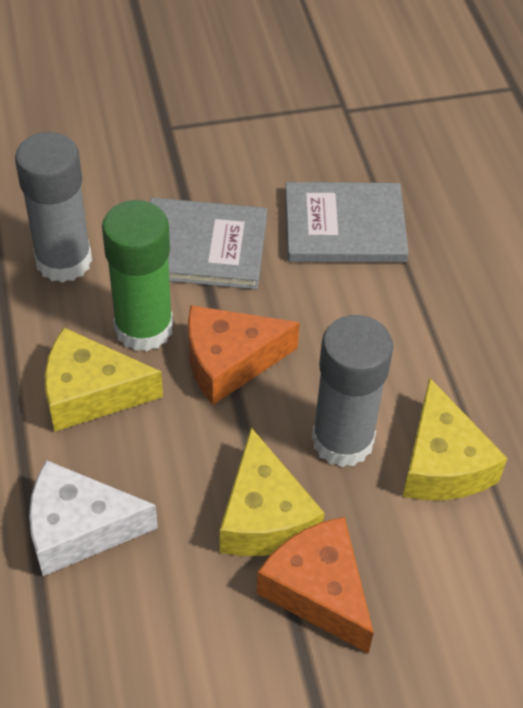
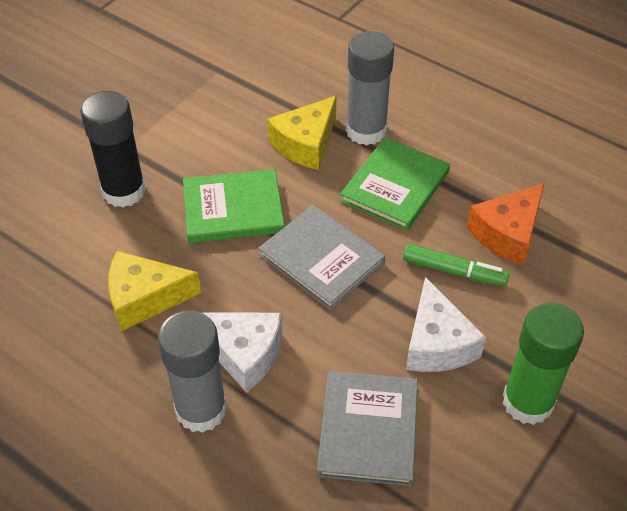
black glue stick: none = 0 -> [80,91,146,208] = 1
green book: none = 0 -> [183,169,284,243] [340,137,450,231] = 2
green marker: none = 0 -> [403,244,510,286] = 1
orange cheese: [188,305,300,405] [256,517,374,654] = 2 -> [467,183,545,265] = 1
white cheese: [29,460,158,576] = 1 -> [203,313,282,393] [406,277,486,372] = 2
yellow cheese: [45,327,163,432] [220,428,325,556] [402,377,508,500] = 3 -> [108,251,201,331] [267,96,337,170] = 2

